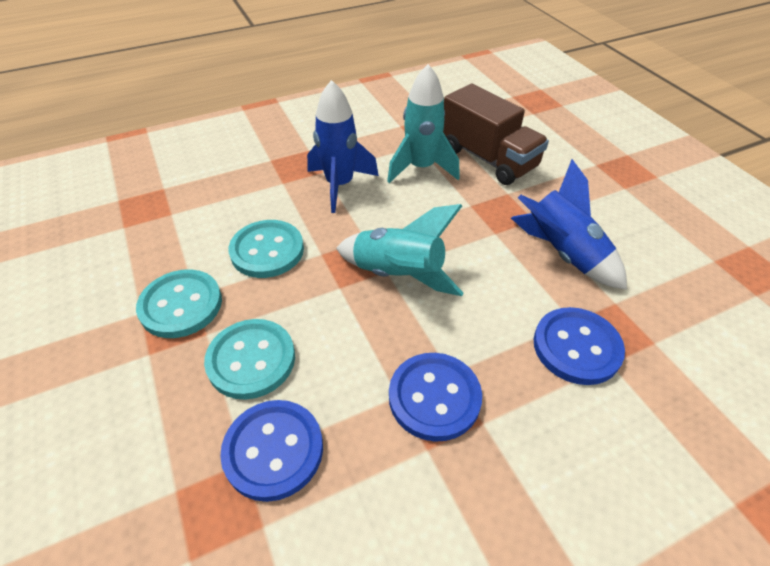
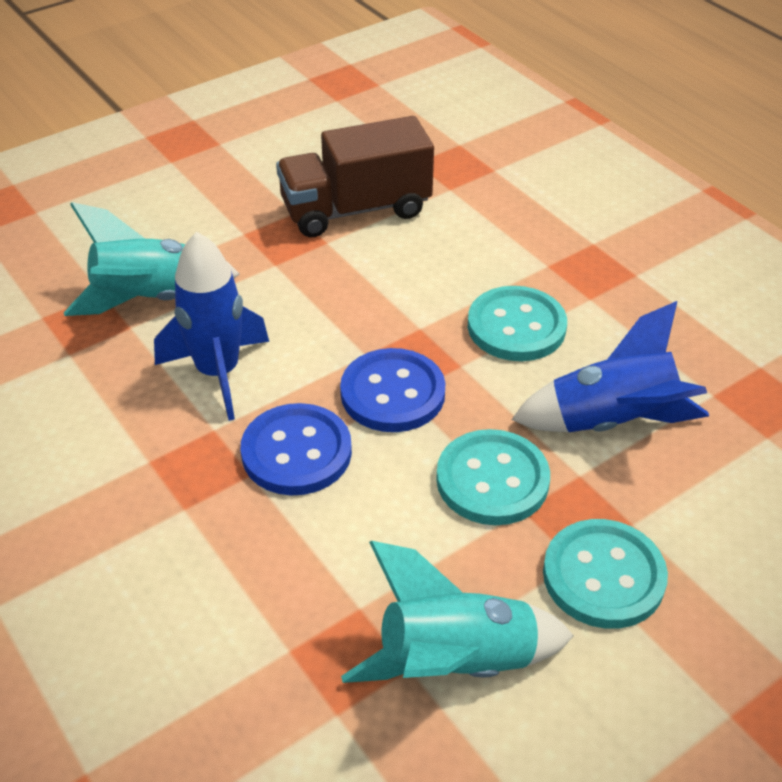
blue button: [220,400,323,502] [389,353,482,442] [534,307,625,385] = 3 -> [241,403,352,495] [340,348,445,432] = 2

